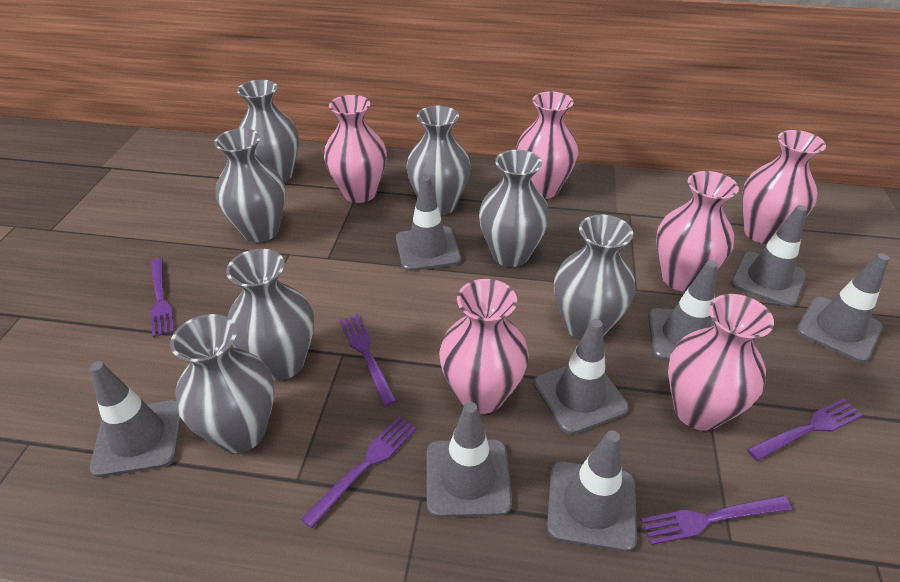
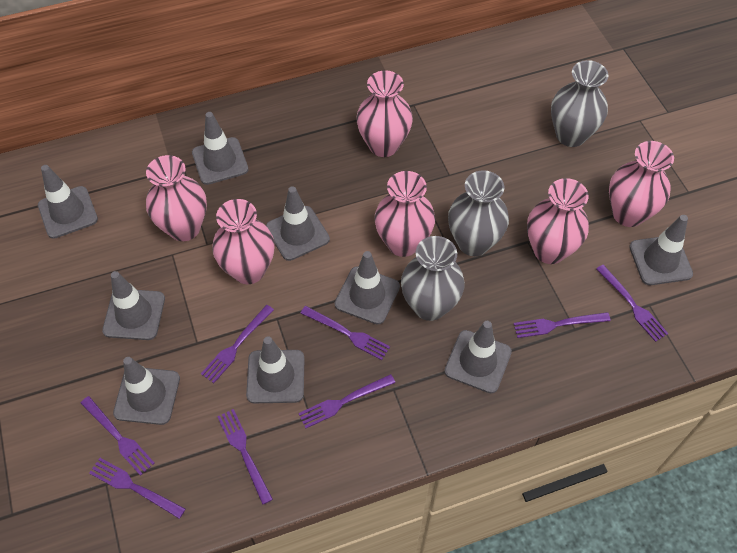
grey traffic cone: [89,361,181,477] [396,176,461,271] [427,402,512,517] [534,319,629,434] [547,430,637,552] [648,260,718,361] [731,205,807,307] [796,253,889,363] = 8 -> [38,165,98,239] [102,271,165,340] [113,357,180,425] [192,112,248,185] [246,336,304,403] [266,186,330,261] [335,251,400,325] [444,321,512,393] [629,215,693,285] = 9
grey vase: [170,314,274,453] [214,128,285,242] [226,249,314,380] [237,80,299,183] [406,106,471,215] [479,150,550,267] [554,215,635,340] = 7 -> [401,236,465,321] [448,170,509,256] [551,60,609,147] = 3
purple fork: [150,258,174,337] [301,417,416,528] [339,314,397,406] [641,495,792,545] [747,398,863,461] = 5 -> [81,396,155,476] [89,458,186,519] [201,305,274,383] [217,409,273,505] [298,374,395,428] [301,306,390,360] [513,312,611,338] [596,265,668,342] = 8

